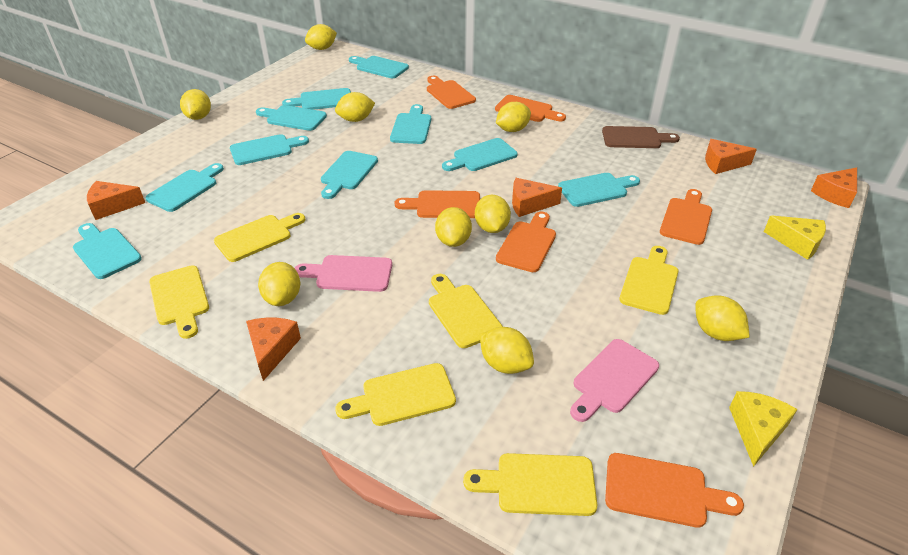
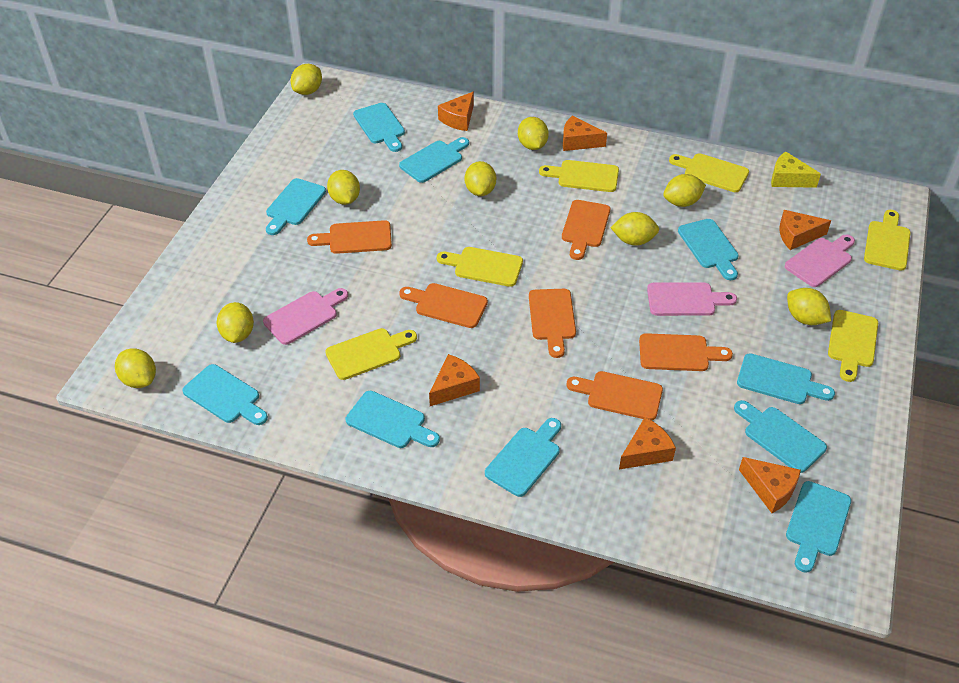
brown cutting board: [602,126,680,148] = 1 -> none = 0
orange cheese: [87,181,145,220] [246,317,301,381] [512,178,562,217] [705,139,757,174] [811,168,857,208] = 5 -> [429,354,480,406] [438,92,474,131] [563,116,607,151] [619,417,676,470] [739,457,801,513] [779,210,831,250] = 6
pink cutting board: [295,255,392,292] [570,339,659,422] = 2 -> [263,288,348,345] [647,282,737,316] [785,235,855,287] = 3
yellow cheese: [729,391,798,467] [764,216,826,260] = 2 -> [771,151,821,188] = 1

